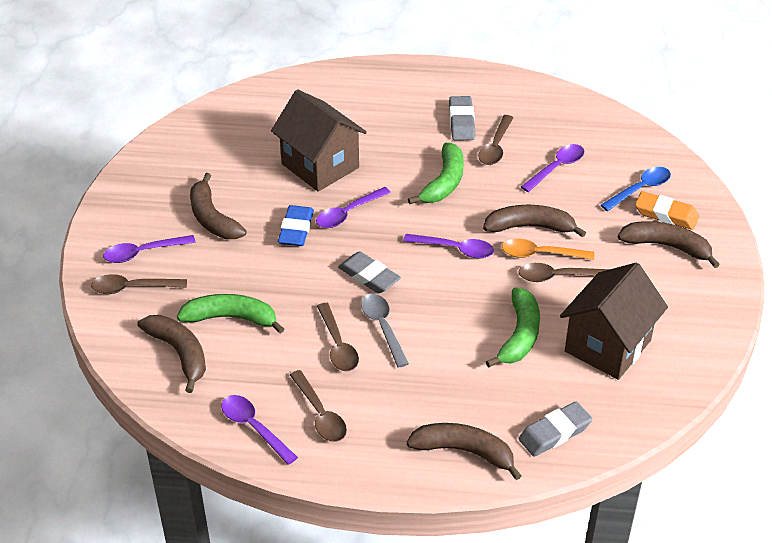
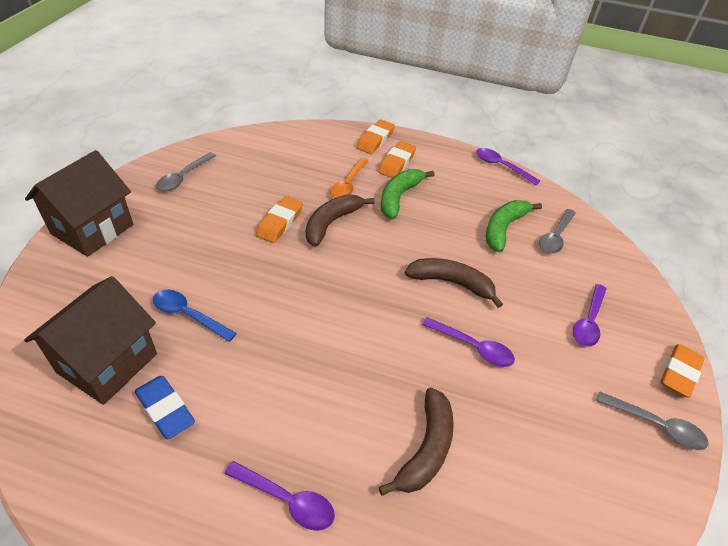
brown banana: [137,315,206,393] [190,173,247,239] [406,423,522,480] [483,205,586,238] [618,221,720,268] = 5 -> [306,194,375,247] [379,387,454,496] [405,258,503,308] = 3
brown spoon: [91,274,187,294] [290,370,347,442] [317,303,359,371] [478,115,513,165] [518,263,610,282] = 5 -> none = 0
green banana: [177,294,284,334] [408,143,464,204] [486,288,540,368] = 3 -> [381,169,435,219] [486,200,542,252] = 2
grey eraser: [338,251,401,293] [449,96,475,141] [518,402,592,457] = 3 -> none = 0
grey spoon: [361,294,409,368] = 1 -> [156,152,216,191] [539,209,576,254] [597,391,709,450] = 3
orange eraser: [635,191,699,230] = 1 -> [256,196,303,243] [356,119,395,154] [378,141,416,178] [660,344,704,398] = 4
purple spoon: [103,235,196,263] [221,395,298,465] [316,187,391,228] [403,234,494,259] [521,144,584,192] = 5 -> [224,461,335,531] [422,317,515,367] [476,148,540,185] [573,284,607,347] = 4

